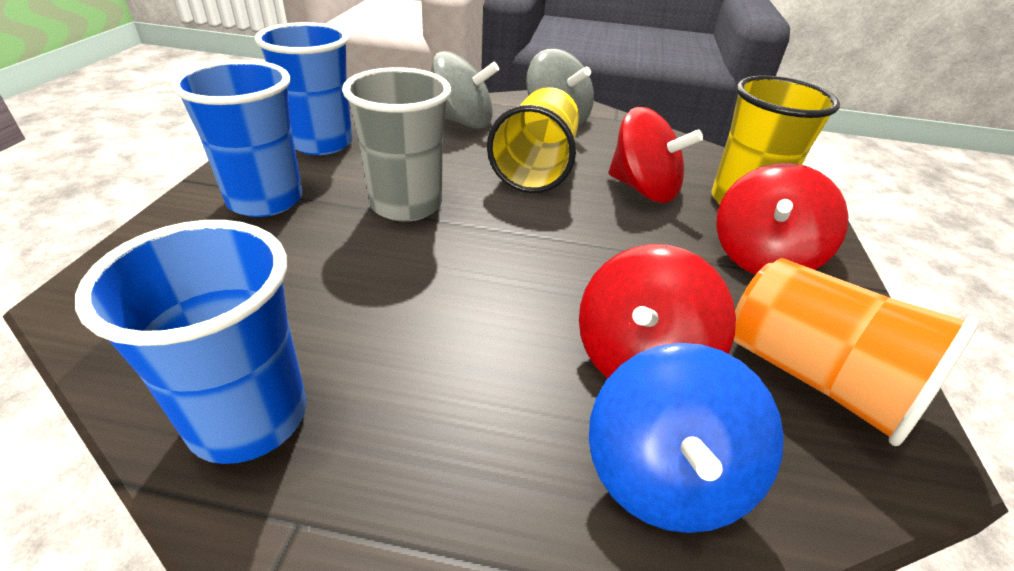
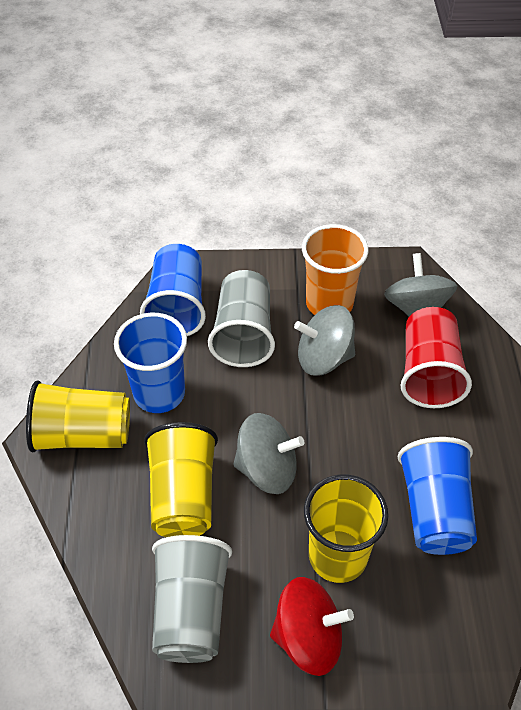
blue spinning top: [589,343,784,533] = 1 -> none = 0
grey cup: [342,67,451,222] = 1 -> [152,535,232,663] [208,270,275,367] = 2
grey spinning top: [431,51,499,129] [526,49,594,126] = 2 -> [233,413,305,494] [294,305,355,376] [384,253,457,317] = 3
red cup: none = 0 -> [400,307,472,408] = 1
red spinning top: [579,244,736,379] [609,107,703,203] [716,163,849,275] = 3 -> [270,577,354,676] = 1
yellow cup: [487,87,579,193] [712,76,840,205] = 2 -> [26,380,130,452] [144,422,218,537] [304,474,388,583] = 3

